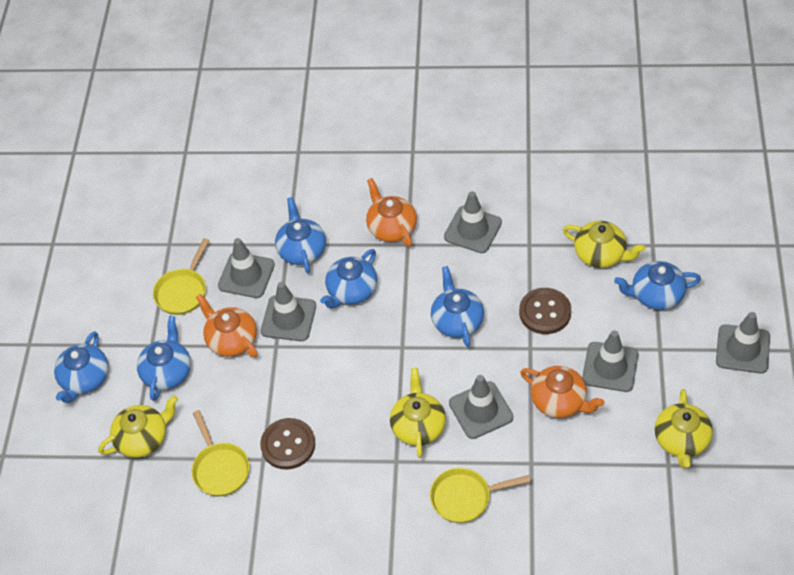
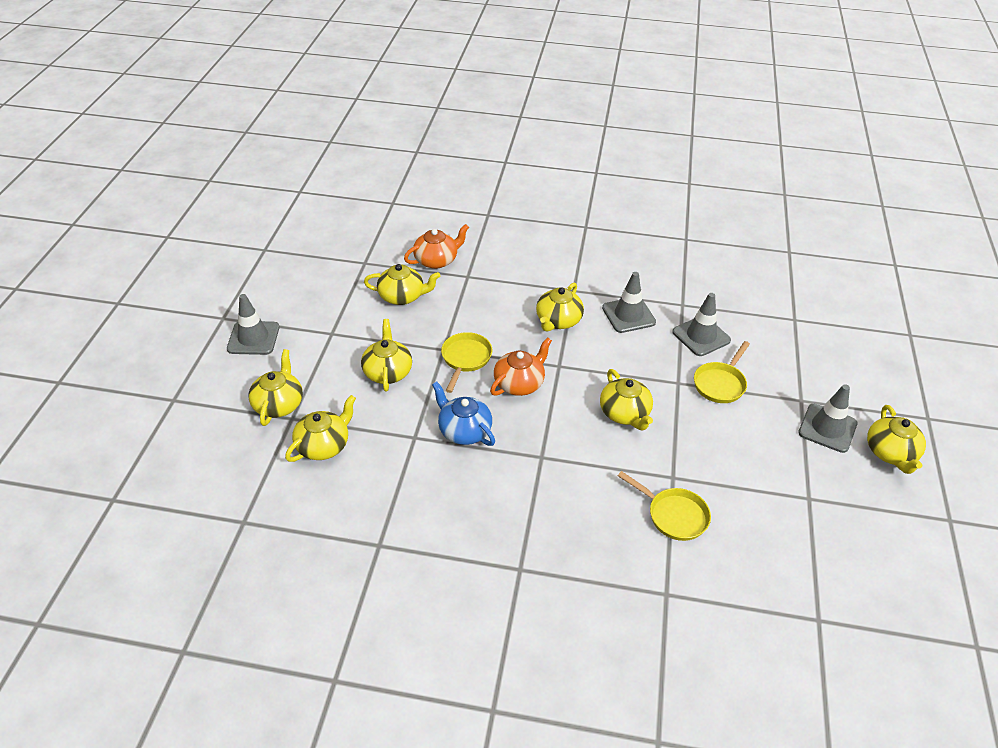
blue teapot: [54,331,109,403] [137,316,191,401] [275,197,326,273] [320,249,377,309] [431,266,484,347] [614,261,701,310] = 6 -> [432,381,495,446] = 1
brown button: [260,418,315,470] [519,288,571,334] = 2 -> none = 0
grey traffic cone: [218,238,275,298] [261,282,316,341] [444,191,502,253] [449,375,513,439] [582,330,639,392] [716,312,770,374] = 6 -> [227,294,279,355] [602,272,656,333] [672,293,731,356] [798,384,857,453] = 4
orange teapot: [196,294,258,357] [366,178,417,247] [520,366,604,418] = 3 -> [404,224,469,269] [490,337,552,396] = 2
yellow teapot: [98,395,178,458] [390,368,446,458] [563,221,645,268] [655,389,713,469] = 4 -> [249,349,303,426] [285,395,356,462] [361,319,412,392] [364,264,440,305] [536,283,584,332] [600,369,653,431] [867,405,926,474] = 7

